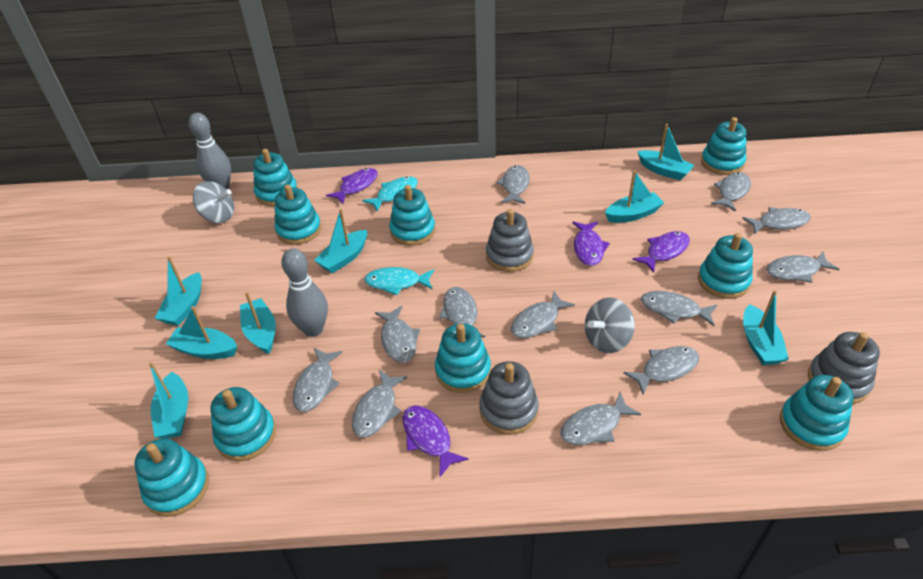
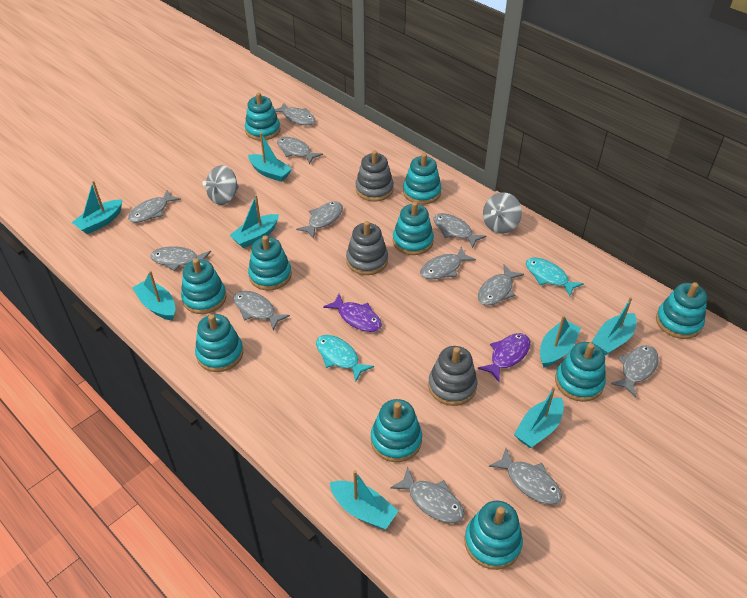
grey bowling pin: [189,113,231,190] [281,248,328,337] = 2 -> none = 0
purple fish: [326,168,378,204] [403,405,469,477] [572,221,610,266] [632,231,690,273] = 4 -> [323,294,382,332] [477,333,530,382] = 2
turquoise stacking toy: [134,438,209,517] [210,387,276,461] [253,149,298,206] [274,185,321,245] [389,185,435,246] [435,323,491,393] [698,233,753,299] [701,117,746,175] [780,375,854,451] = 9 -> [181,258,227,314] [195,314,243,372] [245,92,280,141] [248,236,292,290] [371,399,422,462] [393,202,434,255] [403,153,442,205] [465,500,523,570] [555,342,606,402] [656,282,707,339] = 10

